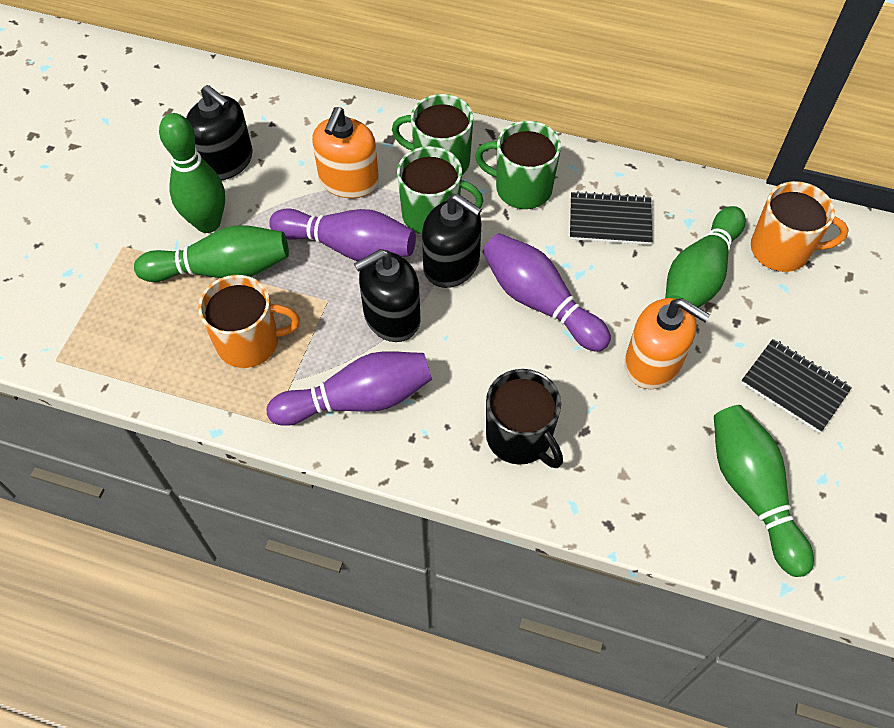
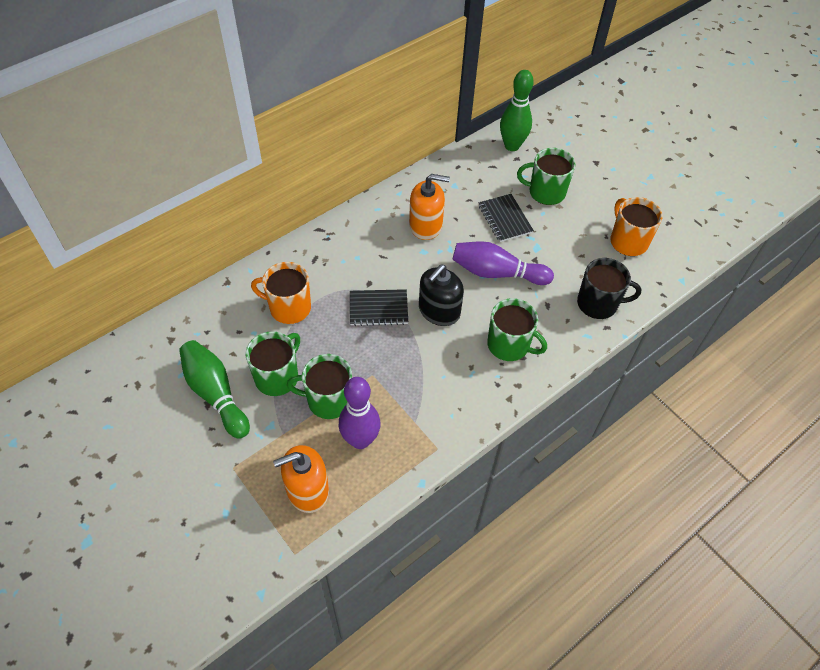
black soap dispenser: [186,85,253,180] [354,249,421,342] [422,194,482,288] = 3 -> [419,265,464,326] = 1
green bowling pin: [134,225,289,282] [159,113,225,233] [665,206,746,308] [714,405,814,577] = 4 -> [179,340,250,439] [500,70,534,151] = 2
green mug: [392,94,473,175] [397,146,483,234] [475,121,561,209] = 3 -> [245,331,300,396] [287,354,352,419] [487,298,547,361] [517,148,576,205] = 4
purple bowling pin: [267,351,432,426] [269,209,416,261] [483,233,611,352] = 3 -> [339,377,380,449] [452,241,554,285] = 2

